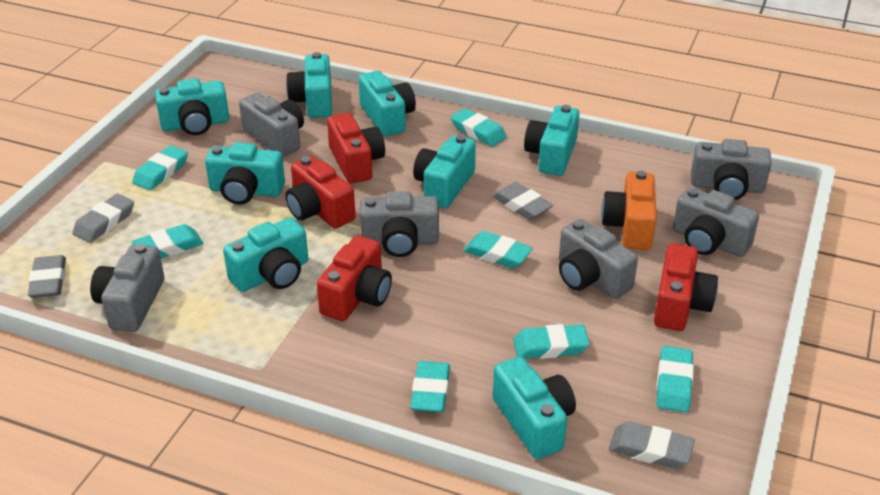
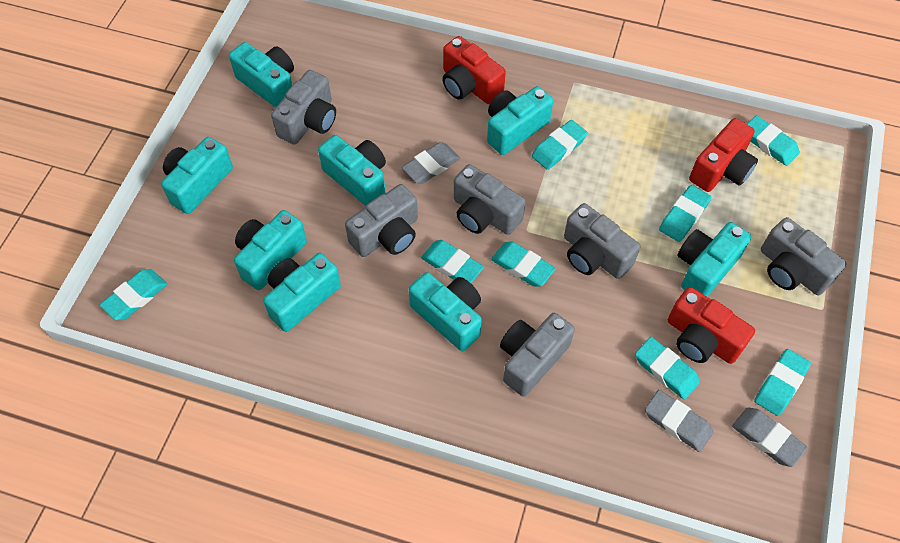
grey eraser: [28,255,66,298] [72,194,134,243] [493,182,553,220] [609,421,695,468] = 4 -> [402,142,460,184] [645,390,714,452] [732,408,807,467] = 3
orange camera: [601,171,657,250] = 1 -> none = 0
red camera: [285,156,355,228] [317,235,392,321] [327,113,385,184] [654,243,718,331] = 4 -> [442,36,506,104] [668,287,755,364] [689,118,758,192] = 3
turquoise eraser: [132,145,188,190] [132,224,203,258] [410,361,450,412] [451,108,507,146] [463,231,533,268] [513,324,590,359] [656,346,694,413] = 7 -> [100,269,167,320] [421,240,484,283] [491,241,556,287] [532,120,588,170] [635,337,700,400] [659,185,711,242] [747,116,800,166] [754,349,811,416] = 8

